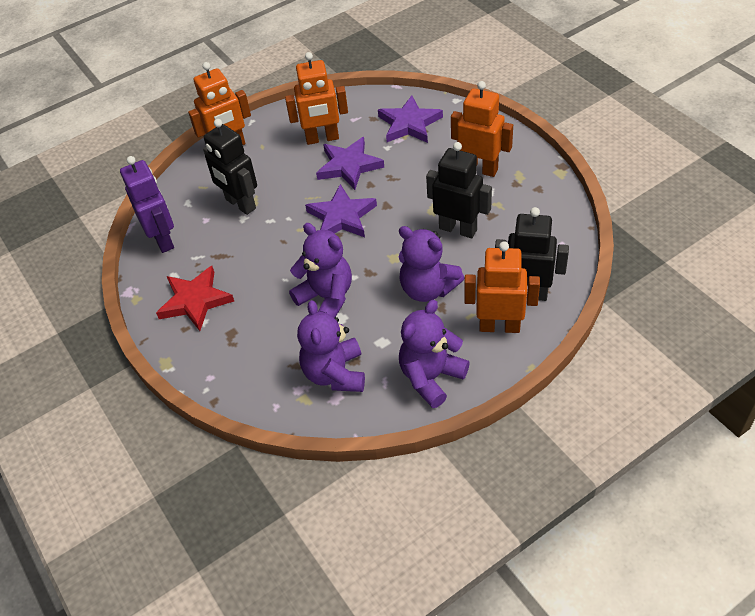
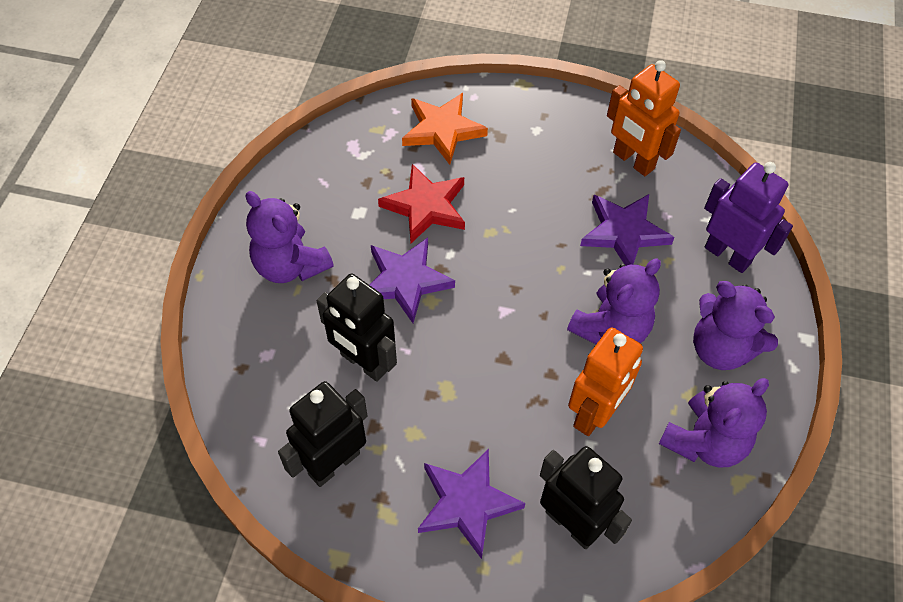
orange robot: [188,62,251,145] [285,52,348,145] [451,81,513,177] [464,242,540,333] = 4 -> [568,327,643,436] [607,60,681,176] = 2
orange star: none = 0 -> [402,93,488,165] = 1

